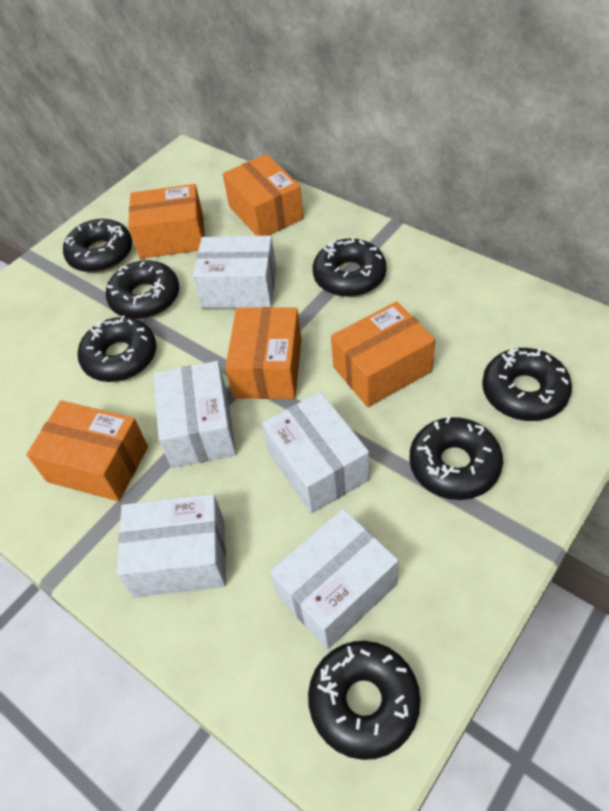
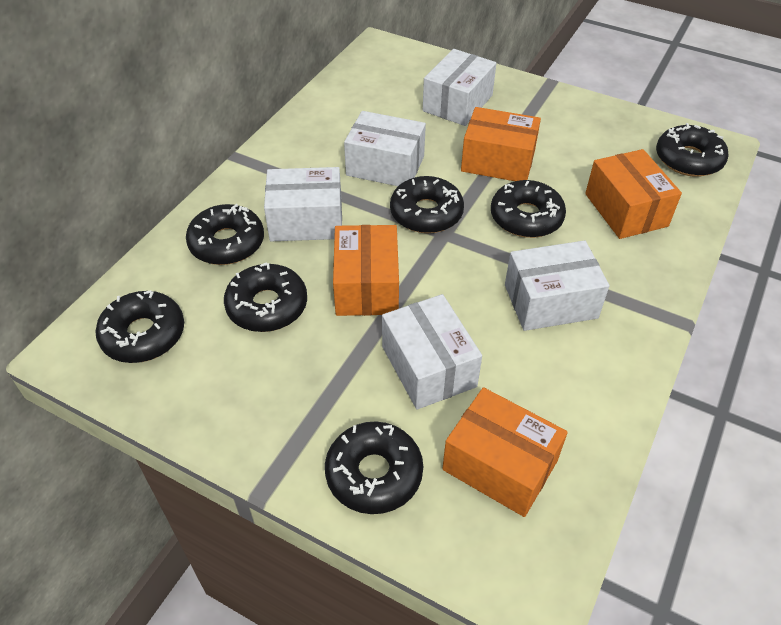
orange box: [26,401,148,501] [128,184,205,259] [223,154,303,236] [225,307,302,399] [331,301,435,407] = 5 -> [333,225,399,316] [442,387,568,517] [461,107,541,181] [585,149,682,239] = 4

